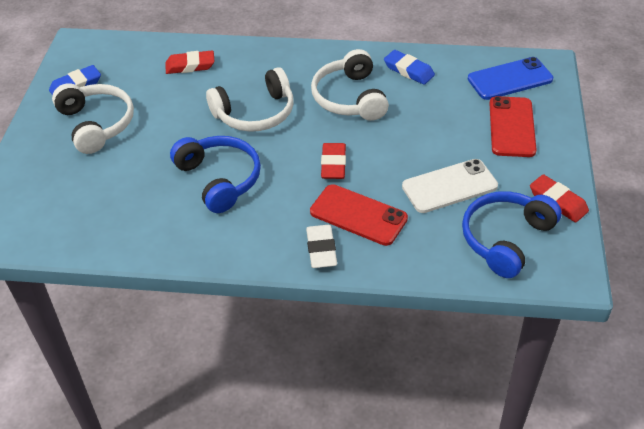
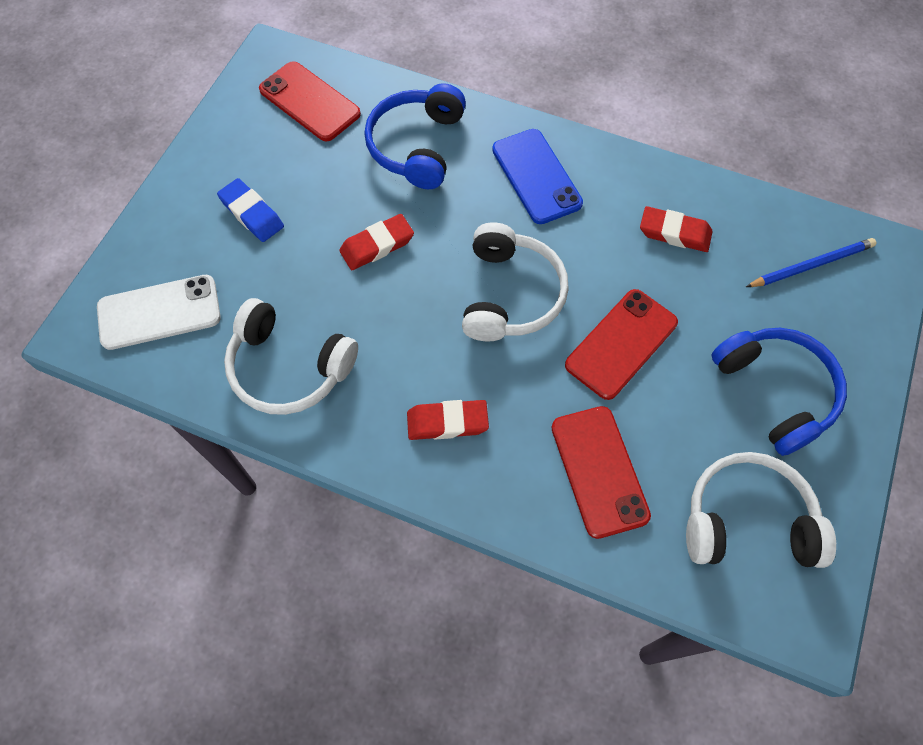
blue eraser: [49,65,101,95] [384,50,435,85] = 2 -> [217,178,284,242] = 1
blue pencil: none = 0 -> [746,238,876,287] = 1
red phone: [310,184,408,246] [489,96,537,157] = 2 -> [259,61,361,141] [551,406,651,539] [565,289,678,400] = 3
white eraser: [306,225,337,268] = 1 -> none = 0

